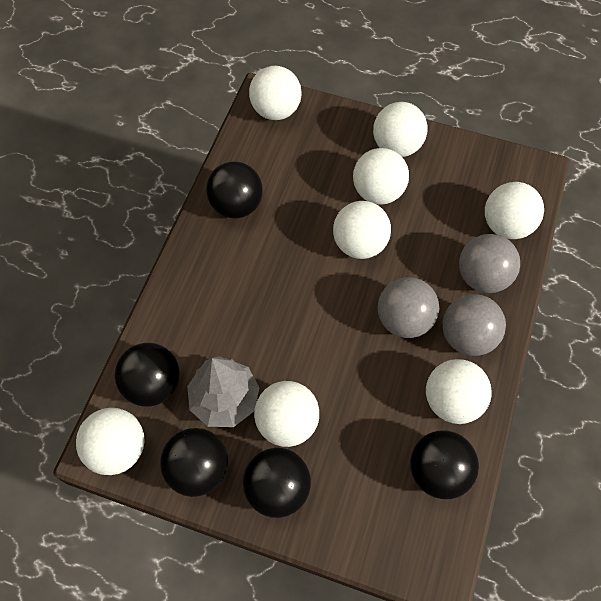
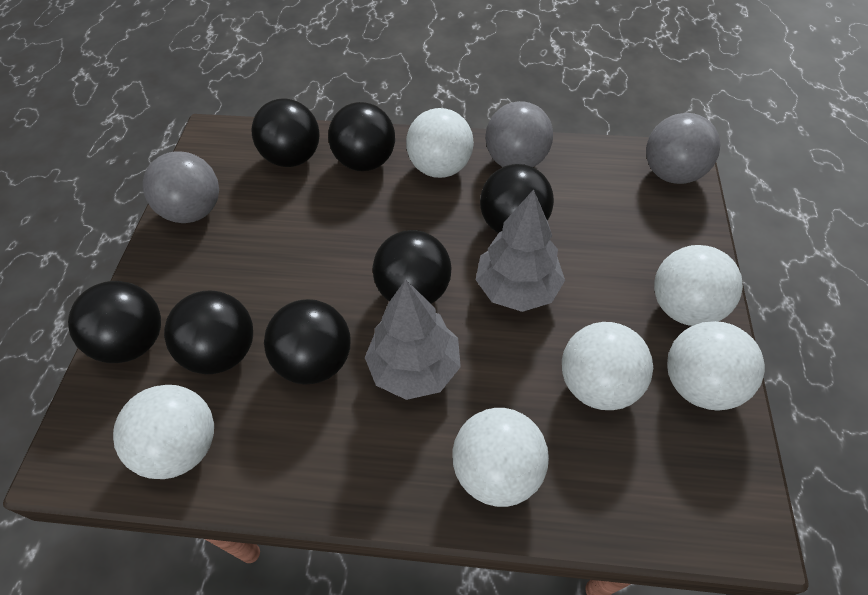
black ball: [115,343,180,407] [160,428,228,497] [206,161,263,218] [243,448,311,518] [410,430,479,499] = 5 -> [68,281,161,363] [164,291,253,374] [252,99,320,167] [264,299,350,385] [328,102,395,171] [373,230,452,304] [480,164,554,233] = 7
grey tree: [187,356,260,427] = 1 -> [365,279,461,400] [476,189,565,312] = 2
white ball: [76,408,145,475] [249,66,302,120] [254,381,319,447] [333,201,391,259] [353,148,409,205] [373,102,428,157] [426,359,492,424] [485,182,544,239] = 8 -> [113,385,214,479] [406,108,474,178] [452,408,549,507] [562,322,653,410] [654,245,743,326] [667,321,765,411] = 6

